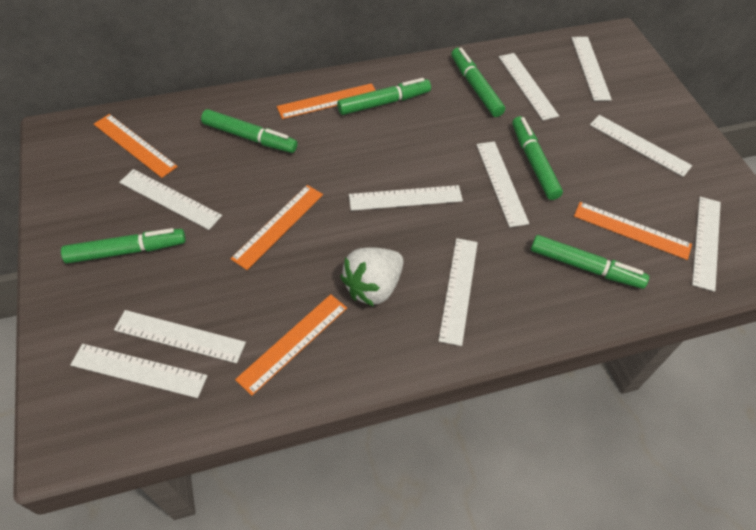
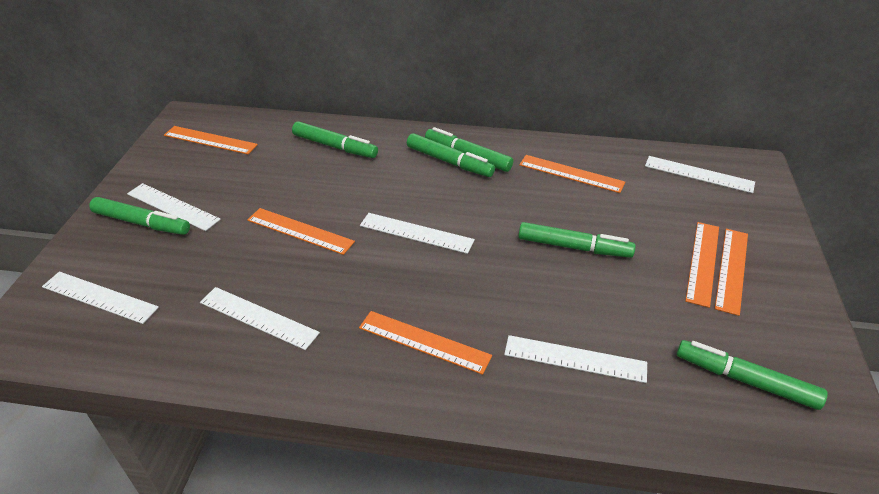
orange ruler: [94,114,178,178] [231,185,323,270] [235,294,347,396] [277,83,376,119] [574,202,692,260] = 5 -> [164,126,258,154] [247,208,355,255] [359,311,492,375] [519,155,625,193] [685,222,719,308] [715,229,748,316] = 6
white ruler: [70,344,208,398] [114,310,246,363] [119,169,222,230] [349,185,463,211] [439,238,478,346] [476,141,529,227] [499,53,559,120] [572,37,612,101] [590,115,692,177] [692,197,721,292] = 10 -> [42,272,159,324] [127,183,221,231] [200,287,320,350] [360,213,475,254] [504,335,647,383] [645,156,755,193] = 6
white strawberry: [340,247,404,307] = 1 -> none = 0

